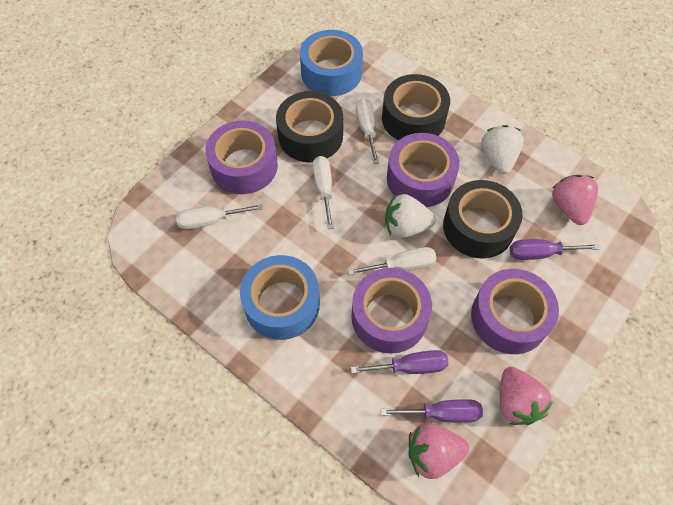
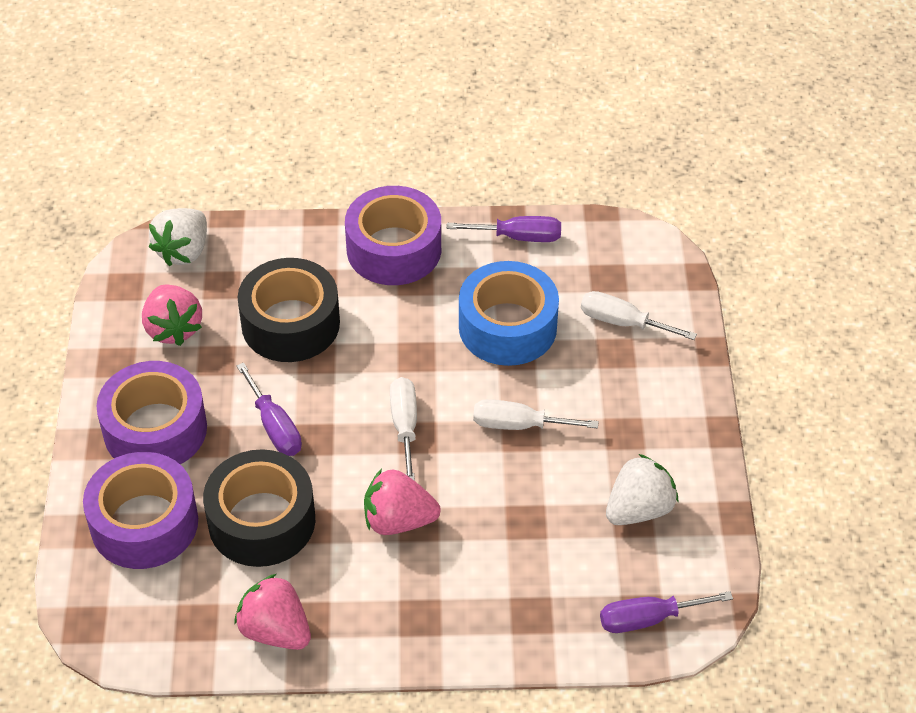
black tape: [276,91,343,162] [382,74,450,140] [443,180,523,259] = 3 -> [203,449,315,567] [238,258,340,362] = 2
blue tape: [240,255,320,340] [300,30,363,96] = 2 -> [459,261,559,366] = 1
purple tape: [205,121,278,194] [351,268,432,354] [387,133,460,207] [471,269,559,354] = 4 -> [83,452,198,569] [96,361,207,464] [345,186,441,285] = 3
white screwdriver: [176,204,263,229] [313,156,334,229] [348,247,436,275] [356,98,379,164] = 4 -> [390,377,417,481] [473,399,599,430] [581,291,697,340] = 3

